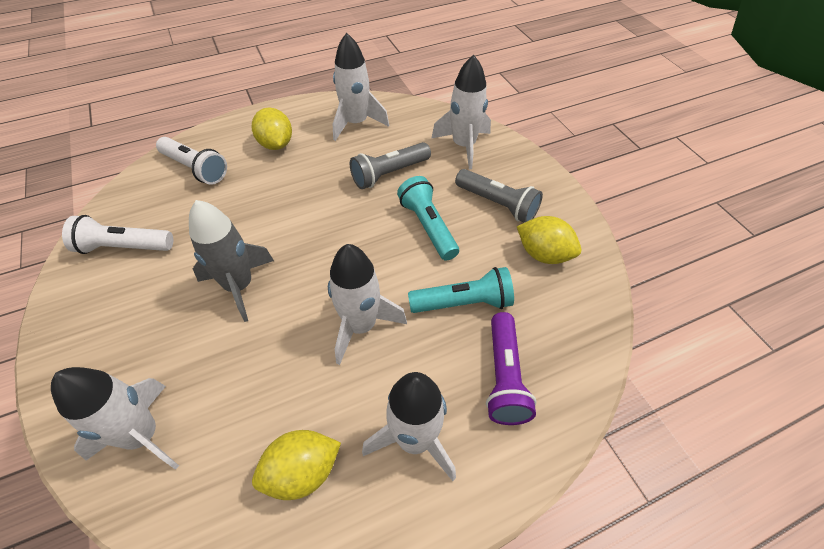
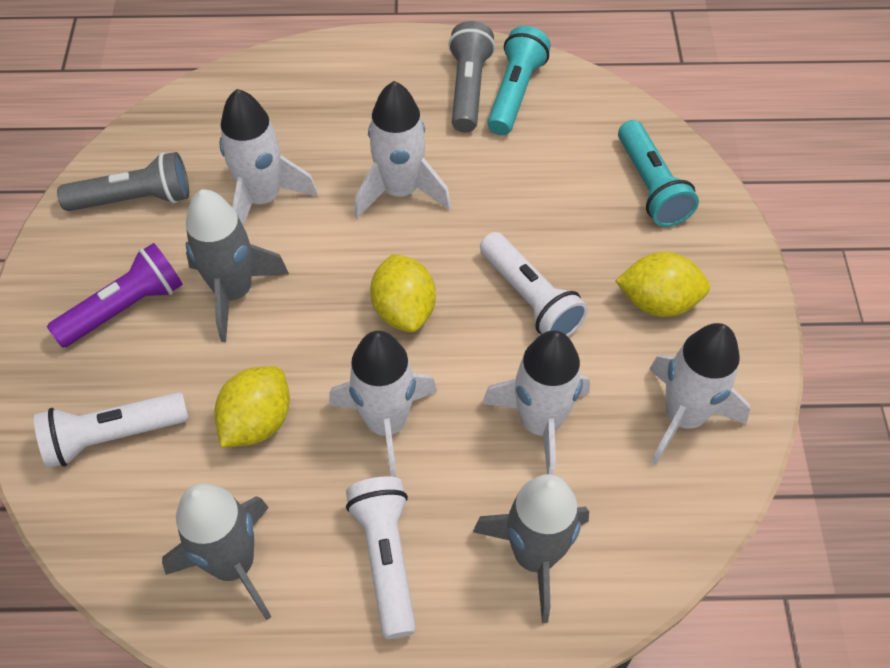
grey rocket: [189,200,274,322] = 1 -> [162,484,271,620] [186,189,289,342] [473,474,589,623] = 3
white flashlight: [62,215,173,254] [156,137,227,185] = 2 -> [34,392,189,468] [346,476,416,639] [480,232,588,337] = 3

